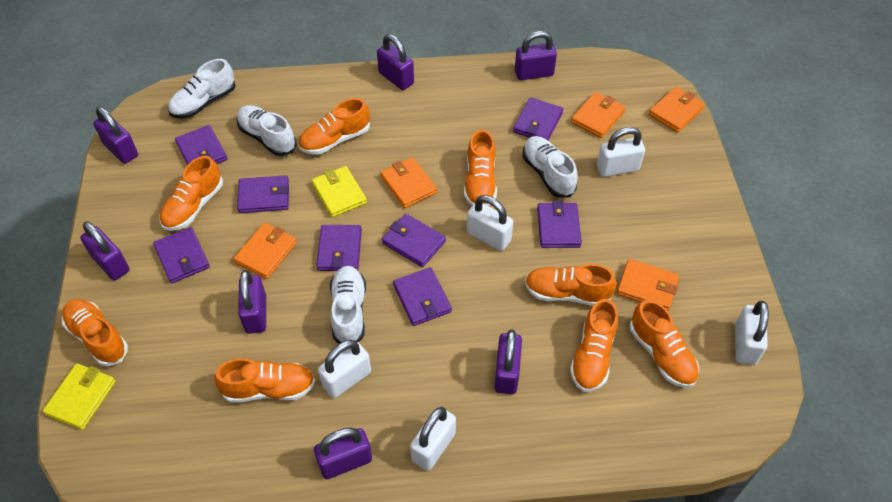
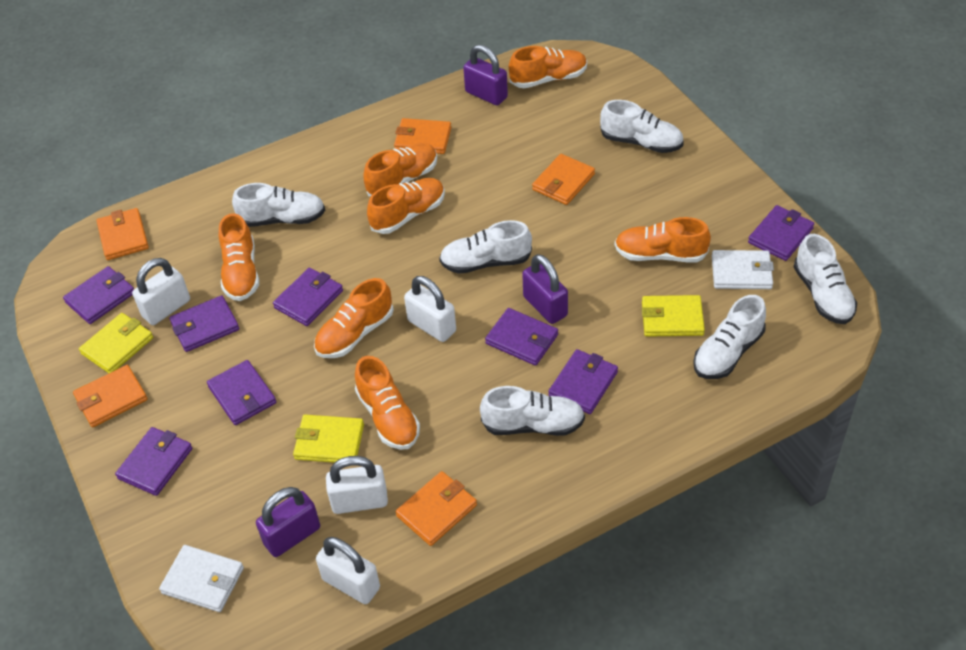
orange shoe: [62,299,128,367] [160,156,223,231] [214,358,315,403] [298,98,370,155] [464,130,497,206] [525,264,617,306] [570,299,619,392] [630,300,699,388] = 8 -> [219,213,259,301] [314,278,394,358] [355,356,420,450] [363,143,437,197] [367,178,445,234] [509,46,587,88] [615,217,711,262] = 7
purple padlock: [80,221,130,280] [93,107,138,164] [238,270,266,334] [314,428,372,479] [377,34,414,90] [494,329,522,394] [515,31,557,80] = 7 -> [256,487,320,557] [463,45,508,105] [522,254,568,324] = 3
white padlock: [318,340,371,398] [410,407,456,471] [467,195,513,251] [597,127,645,177] [735,301,769,365] = 5 -> [132,258,190,325] [316,537,380,604] [326,456,388,514] [404,276,456,342] = 4
white shoe: [168,59,235,119] [237,105,297,156] [330,266,366,344] [523,136,578,197] = 4 -> [232,183,325,227] [439,220,532,274] [480,386,585,436] [600,100,684,153] [693,295,766,379] [794,234,857,324] = 6
white wallet: none = 0 -> [159,545,244,612] [712,250,774,289] = 2
yellow wallet: [43,363,116,430] [312,166,367,217] = 2 -> [79,313,153,373] [293,415,364,463] [642,295,705,337] = 3

